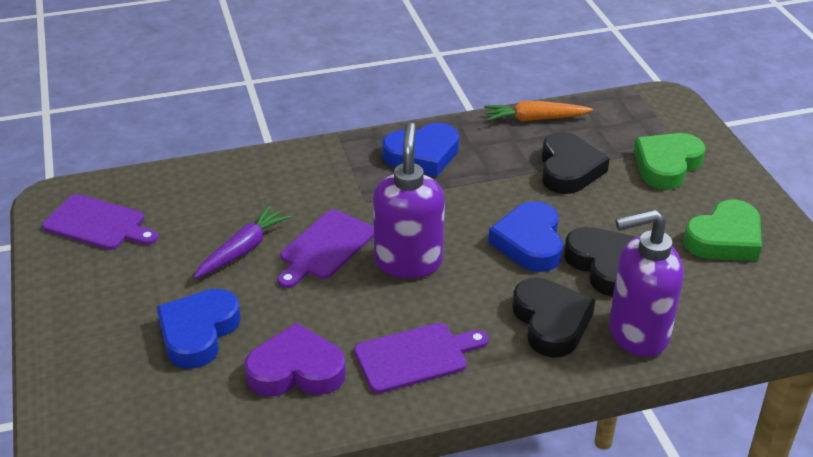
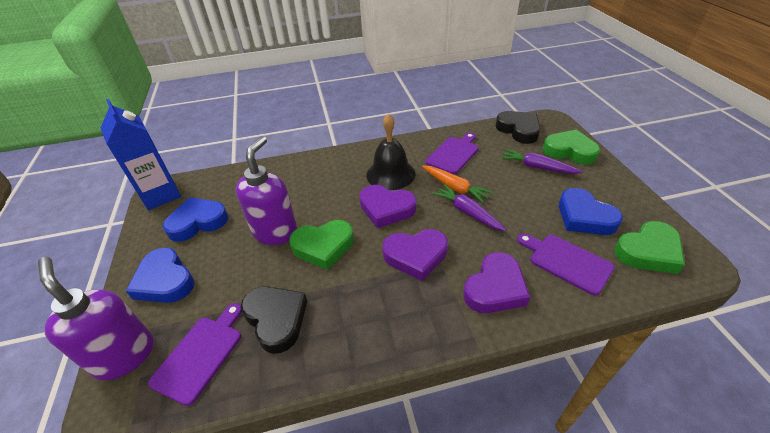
black bell: none = 0 -> [366,113,416,190] = 1
black heart: [512,278,595,357] [542,132,610,194] [564,227,636,297] = 3 -> [241,286,307,354] [495,111,541,144] = 2
blue carton: none = 0 -> [101,99,181,210] = 1
green heart: [634,133,706,190] [683,200,762,261] = 2 -> [289,220,354,270] [543,129,600,165] [614,221,685,274] = 3
purple carrot: [194,206,291,279] = 1 -> [432,184,506,231] [501,149,582,174] = 2
purple heart: [245,323,346,397] = 1 -> [359,185,416,228] [383,229,448,281] [463,252,530,313] = 3

